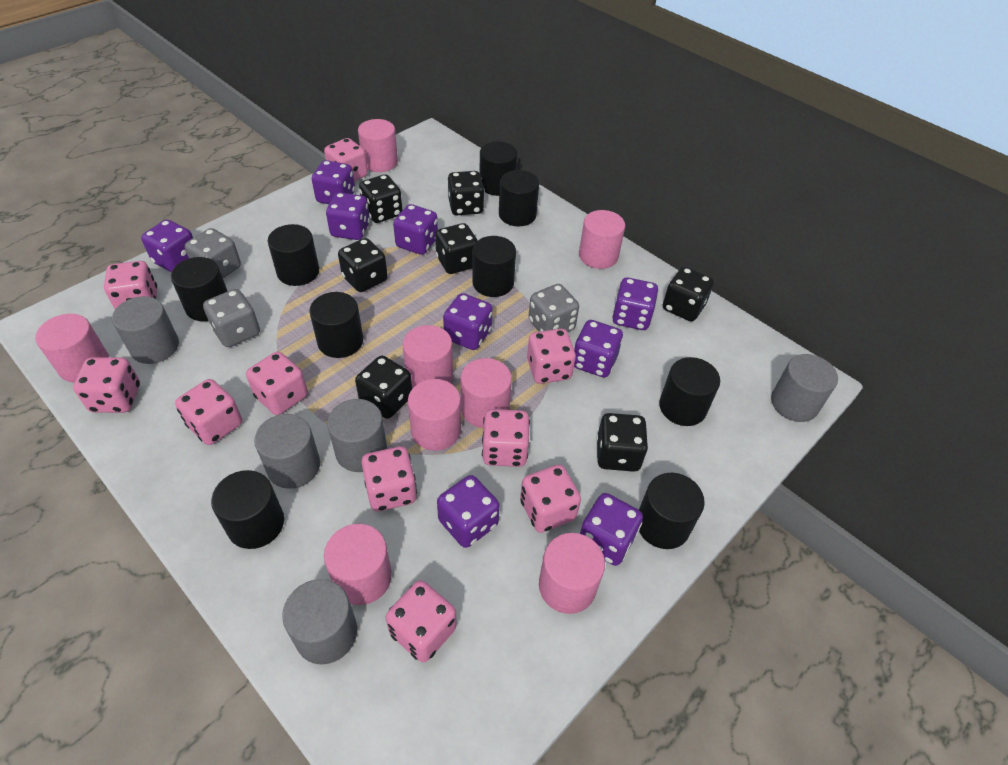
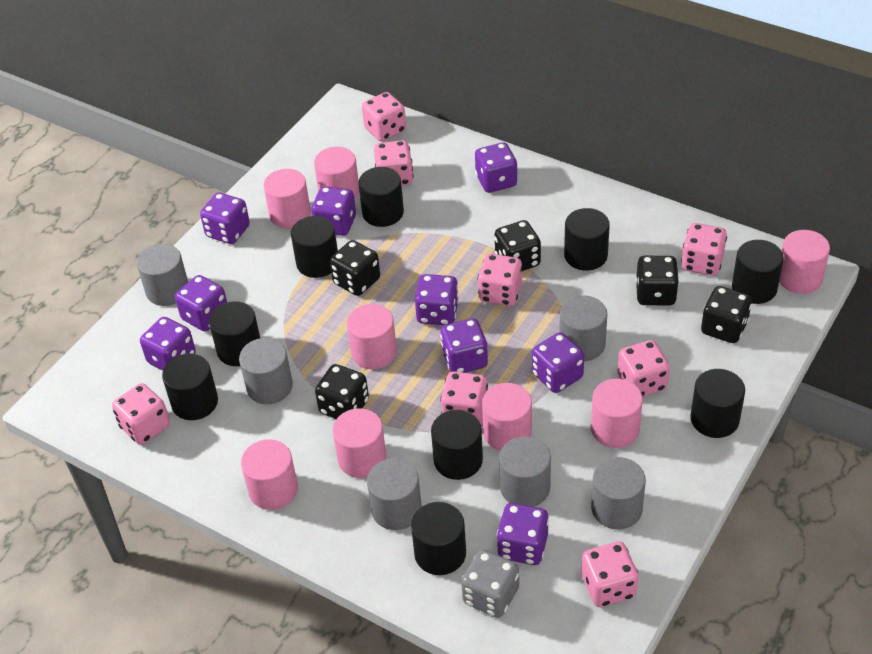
black dice: [338,238,388,292] [355,356,412,419] [359,174,402,223] [435,223,478,274] [448,171,485,215] [596,413,648,472] [663,267,714,321] = 7 -> [315,364,369,419] [330,240,380,296] [495,220,541,271] [636,256,679,305] [701,286,752,343] = 5
grey cylinder: [112,296,179,364] [254,414,320,489] [282,579,357,665] [327,399,387,472] [771,354,838,422] = 5 -> [137,244,188,306] [239,338,293,404] [367,459,422,530] [499,437,551,507] [559,295,607,361] [591,457,646,529] = 6
grey dice: [185,228,241,278] [203,289,260,347] [528,284,579,332] = 3 -> [461,550,519,618] = 1
pink dice: [73,357,140,413] [104,261,157,309] [175,379,242,445] [246,352,308,415] [324,138,368,181] [361,446,417,511] [386,580,457,662] [482,409,530,467] [520,465,581,533] [527,329,576,384] = 10 -> [112,383,170,445] [362,92,406,142] [374,140,413,186] [440,372,488,425] [478,254,522,306] [581,541,638,607] [617,340,670,397] [681,223,727,276] = 8

